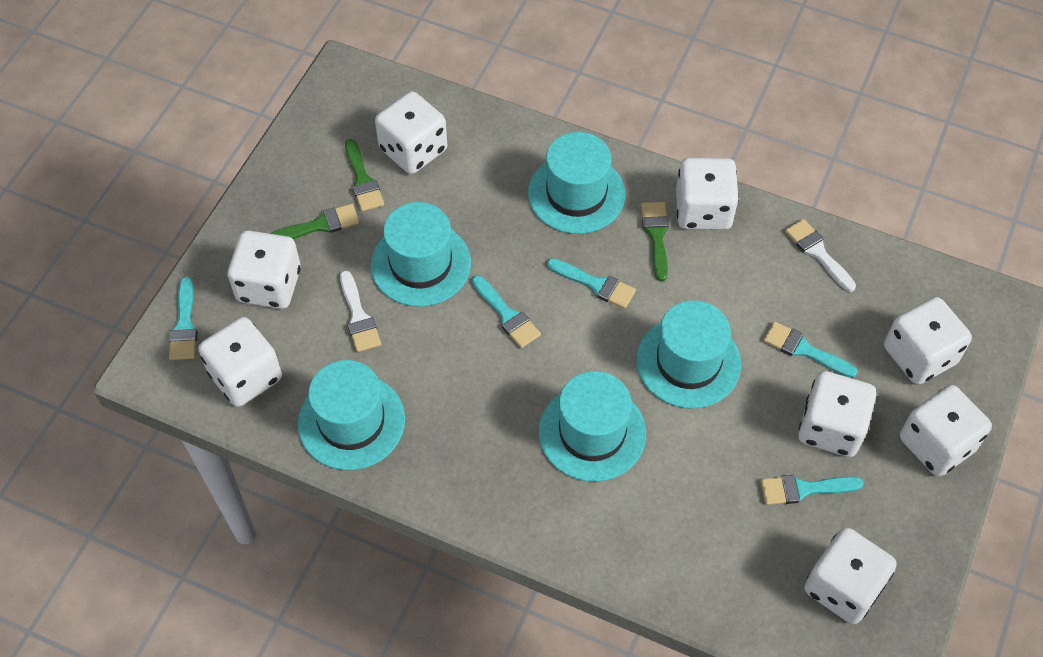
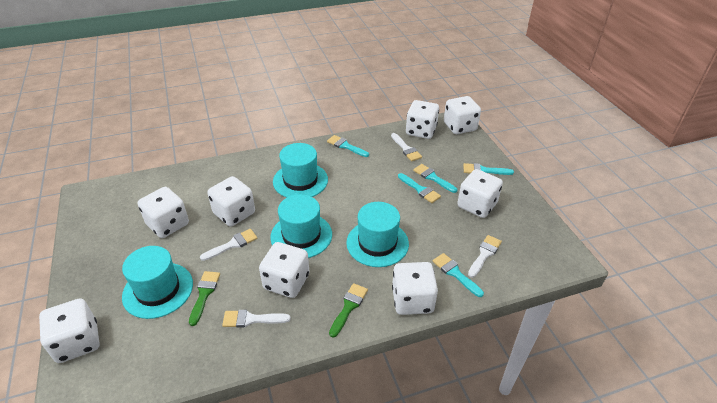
green brush: [270,204,359,239] [345,139,384,212] [641,202,669,281] = 3 -> [189,271,220,326] [329,283,368,338] = 2
turquoise hat: [298,360,405,470] [371,202,471,307] [528,132,625,234] [539,371,646,482] [637,300,741,409] = 5 -> [122,246,193,319] [270,194,332,258] [273,143,328,198] [346,202,409,267] = 4
white brush: [340,271,381,352] [785,219,856,292] = 2 -> [200,229,258,261] [222,310,291,328] [391,133,422,161] [468,235,502,278] = 4

